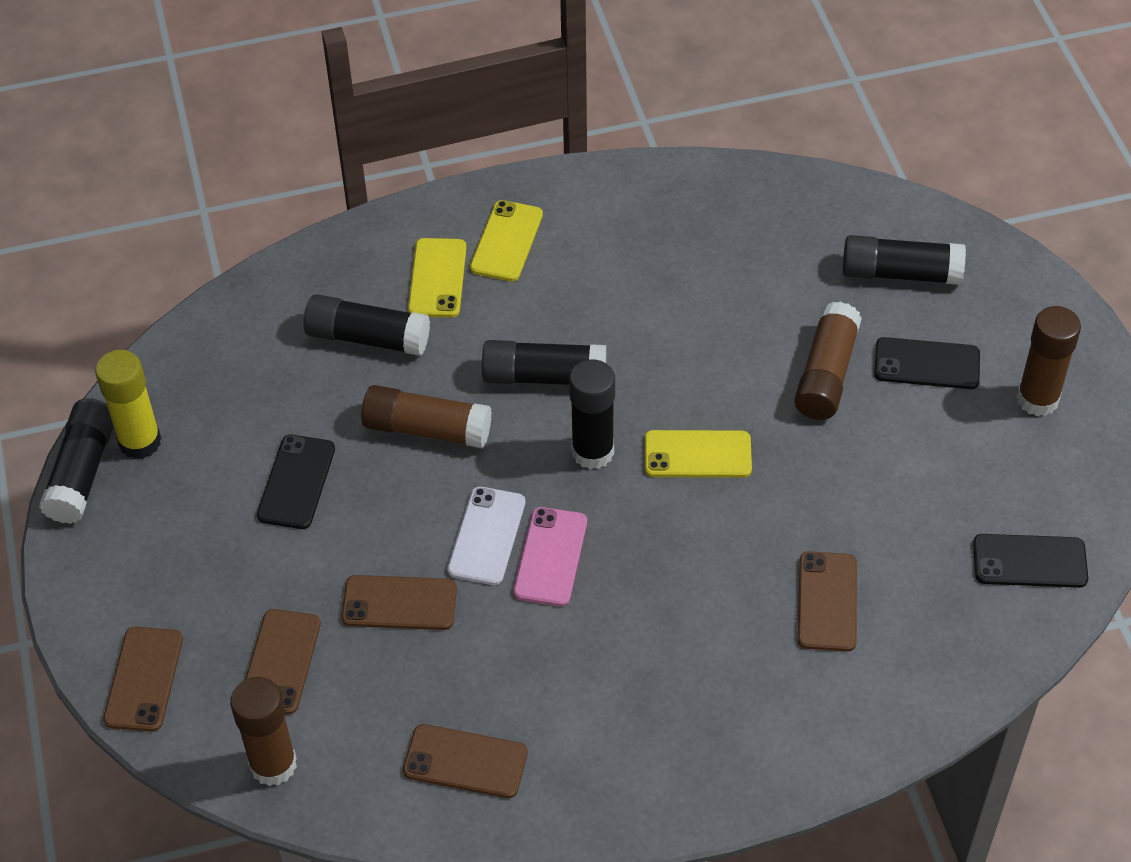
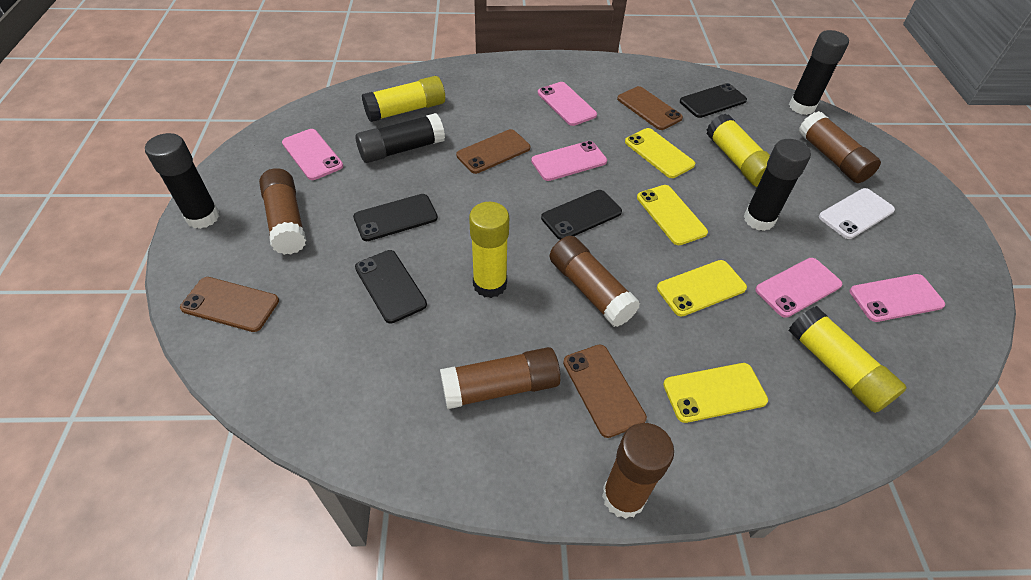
black glue stick: [39,398,114,524] [303,294,430,356] [482,340,606,385] [569,359,615,469] [843,235,966,285] = 5 -> [145,133,219,229] [356,113,445,163] [744,139,811,231] [789,30,849,115] = 4
black phone: [257,435,335,529] [874,337,980,389] [973,534,1088,588] = 3 -> [353,194,438,241] [355,250,427,324] [541,190,622,240] [680,83,747,118] = 4
brown glue stick: [230,677,297,786] [361,385,492,448] [794,301,862,420] [1017,306,1081,416] = 4 -> [259,168,306,255] [440,347,561,409] [549,236,640,327] [602,423,674,519] [798,111,881,183] = 5
brown phone: [103,627,183,732] [245,609,321,715] [341,575,457,630] [403,724,528,798] [798,551,857,652] = 5 -> [180,277,279,332] [456,129,530,174] [563,345,647,438] [617,86,683,130] = 4
pink phone: [514,507,587,606] = 1 -> [282,129,343,180] [531,141,607,181] [538,82,597,126] [755,258,842,318] [850,274,945,322] = 5
yellow glue stick: [95,350,161,459] = 1 -> [362,76,445,122] [469,202,509,298] [707,113,770,187] [788,306,907,413] = 4
yellow phone: [408,238,466,318] [470,200,543,281] [644,430,752,478] = 3 -> [625,128,695,178] [637,185,708,245] [657,260,747,317] [663,363,768,423] = 4

